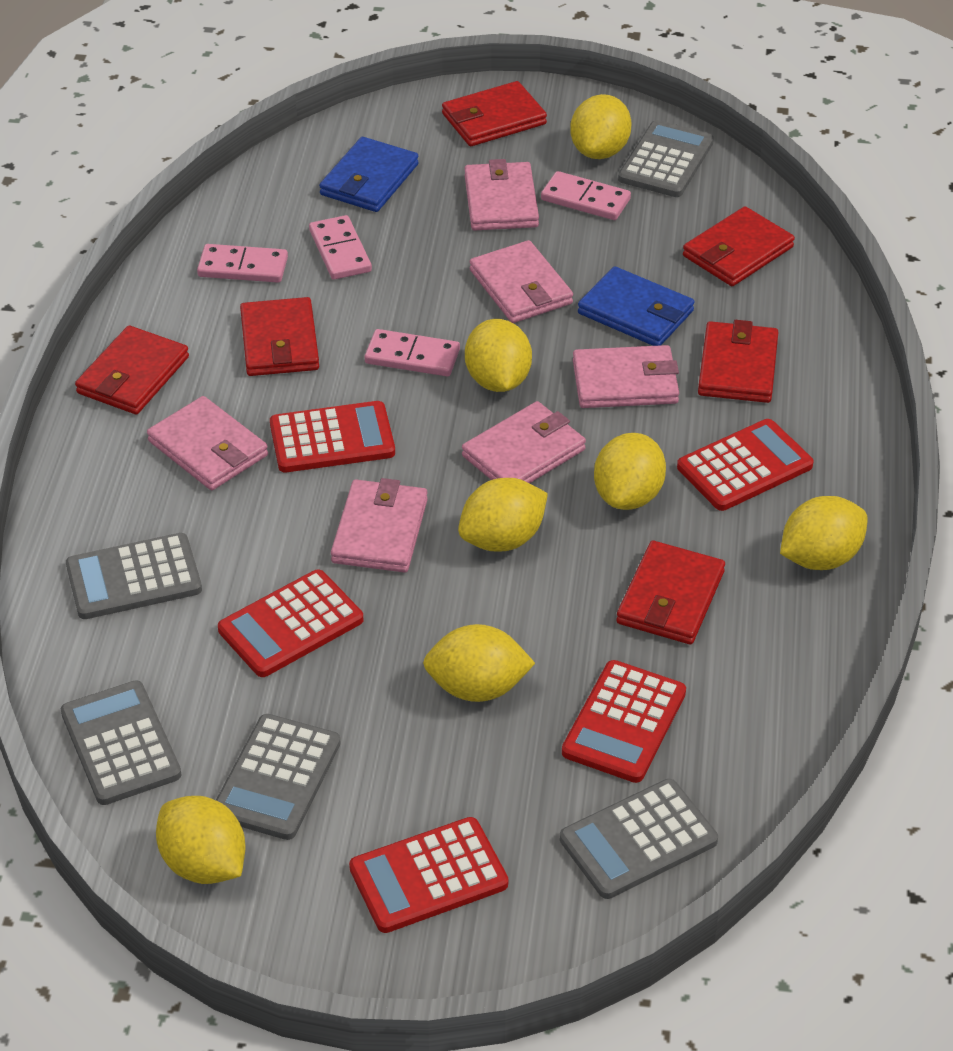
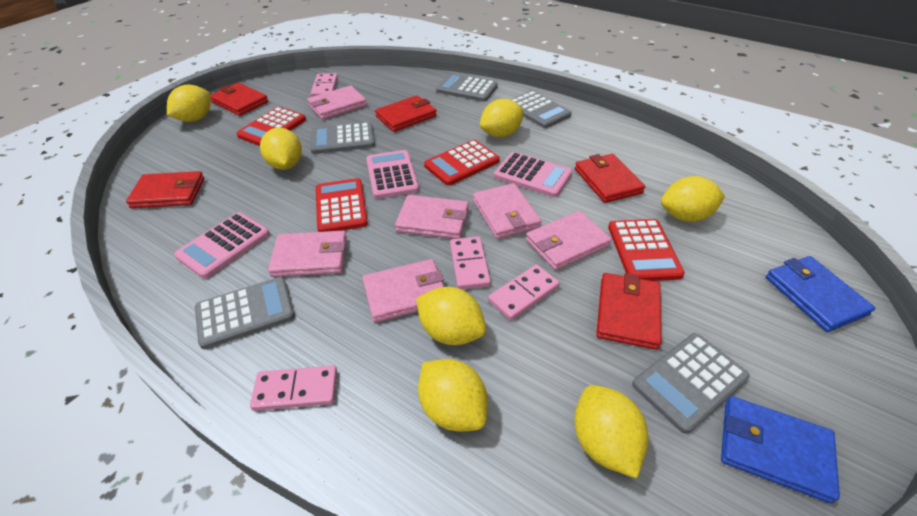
pink calculator: none = 0 -> [174,212,270,279] [366,150,419,199] [494,152,572,197] = 3
red calculator: [218,570,363,677] [270,401,395,472] [349,817,508,933] [562,660,686,783] [677,419,814,511] = 5 -> [236,107,306,146] [316,178,368,232] [424,140,500,186] [608,219,685,281] = 4
red wallet: [75,326,189,414] [240,297,319,376] [442,81,547,146] [616,541,725,644] [683,206,795,286] [698,320,778,403] = 6 -> [126,171,205,208] [211,83,269,116] [375,95,437,132] [575,154,645,203] [596,273,661,350] = 5

